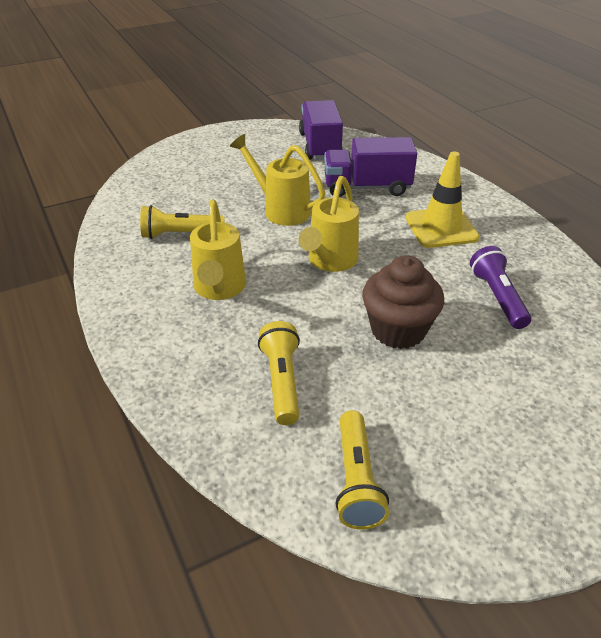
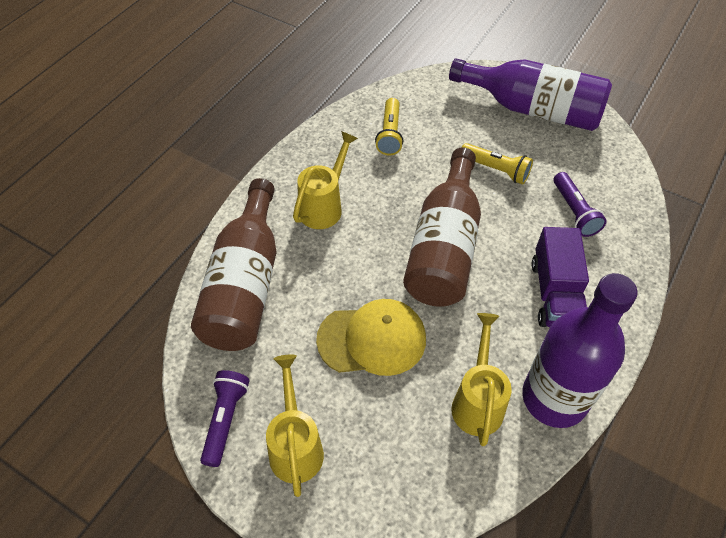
brown bottle: none = 0 -> [191,178,277,351] [403,148,481,307] = 2
brown cupcake: [362,255,444,349] = 1 -> none = 0
purple bottle: none = 0 -> [449,58,612,131] [522,273,638,428] = 2
purple flashlight: [470,246,531,329] = 1 -> [200,370,250,467] [553,172,607,237] = 2
purple truck: [299,100,343,160] [324,137,417,197] = 2 -> [532,227,589,327] = 1
yellow cap: none = 0 -> [316,299,426,376] = 1
yellow flashlight: [140,205,225,239] [258,321,300,425] [336,410,389,530] = 3 -> [375,98,403,155] [462,143,533,185] = 2
yellow traffic cone: [406,152,479,248] = 1 -> none = 0

